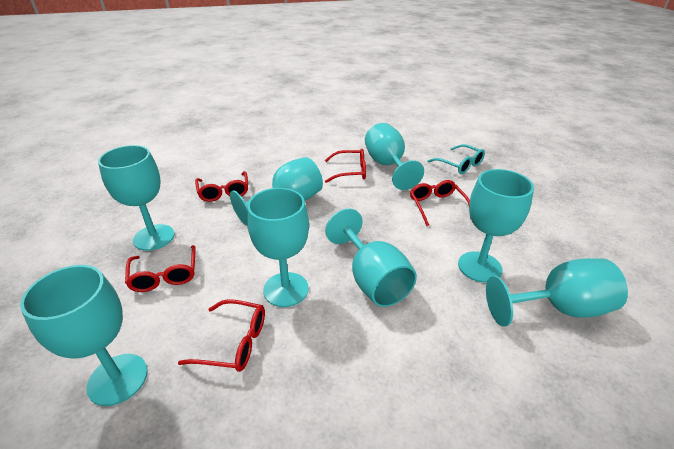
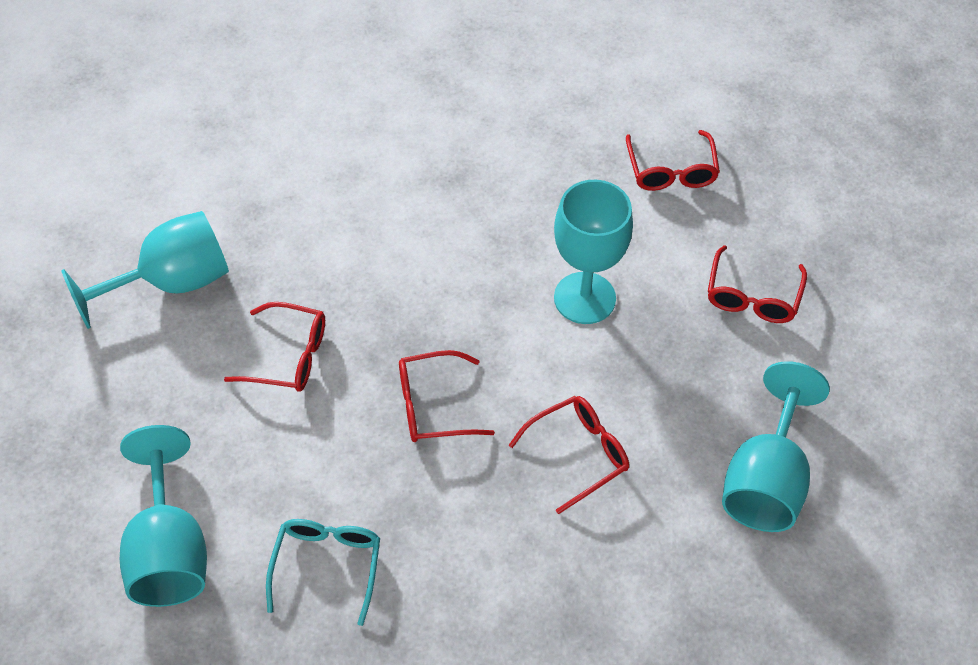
turquoise goblet: [20,265,148,406] [98,145,175,251] [230,157,323,226] [247,188,309,307] [325,209,417,307] [365,123,424,190] [458,169,534,283] [486,258,628,327] = 8 -> [61,211,229,329] [120,425,207,607] [554,180,633,324] [722,361,830,532] = 4

